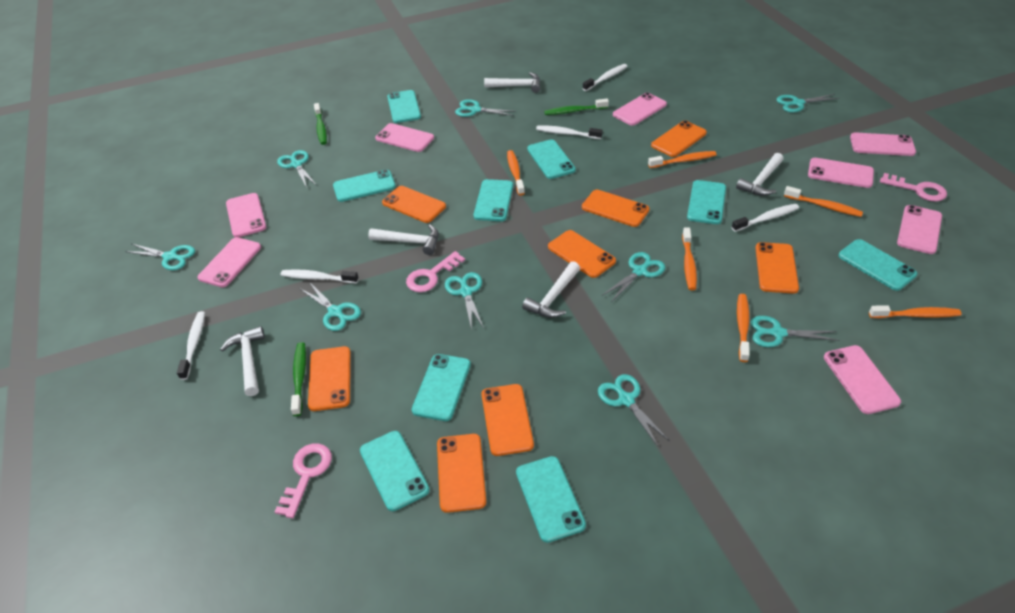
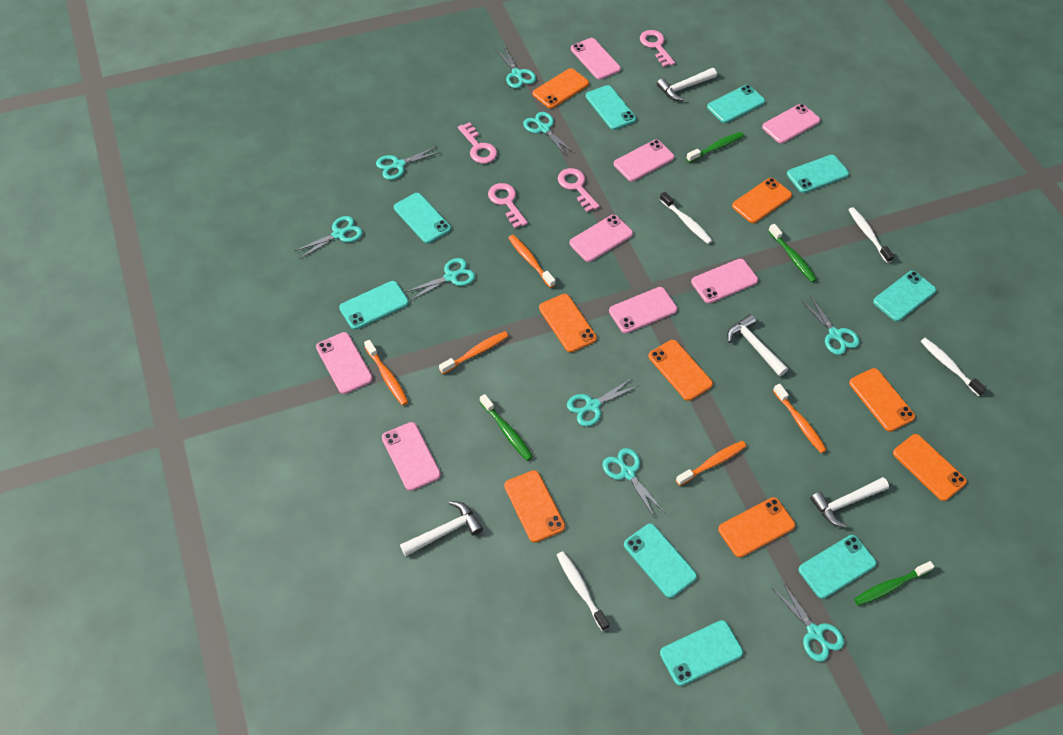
green toothbrush: [291,342,306,416] [314,103,327,145] [544,99,609,115] = 3 -> [480,394,533,461] [686,132,744,163] [768,224,817,282] [854,561,935,606] = 4
orange toothbrush: [507,150,525,196] [648,151,717,168] [682,227,697,290] [737,294,750,362] [784,186,863,217] [869,305,961,318] = 6 -> [364,340,408,406] [439,331,508,374] [508,235,556,288] [676,441,746,486] [773,384,827,453] = 5
pink key: [275,443,332,518] [406,251,465,292] [880,173,947,201] = 3 -> [458,122,497,164] [488,183,528,228] [558,168,599,212] [640,30,675,67] = 4
white hammer: [220,326,265,396] [368,224,439,255] [484,72,540,93] [522,261,580,318] [736,153,784,196] = 5 -> [400,501,483,557] [657,68,717,101] [727,314,788,376] [810,477,889,528] = 4
white toothbrush: [177,311,205,380] [281,269,359,283] [536,125,603,139] [582,64,628,91] [731,204,799,232] = 5 -> [557,551,610,631] [659,192,713,244] [848,207,894,263] [920,338,987,396] = 4

